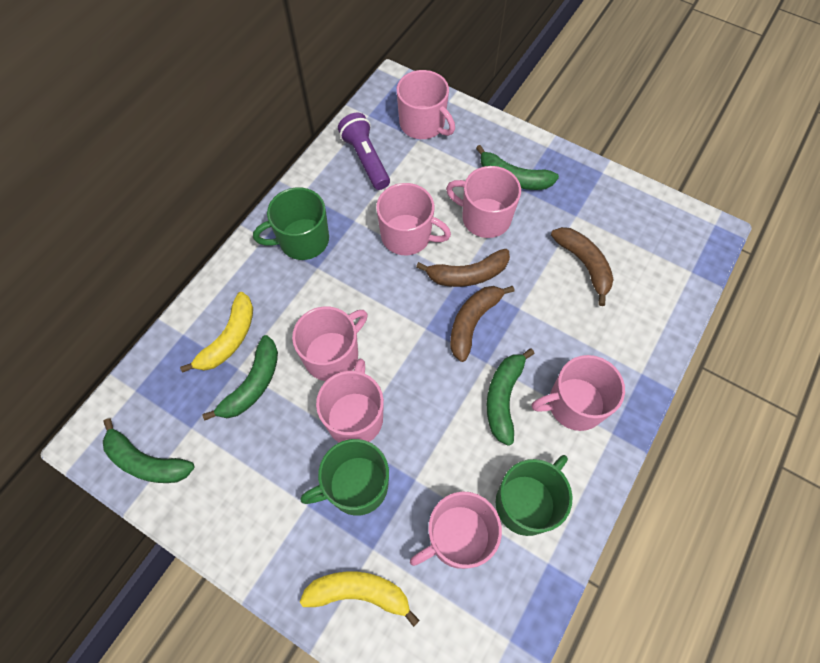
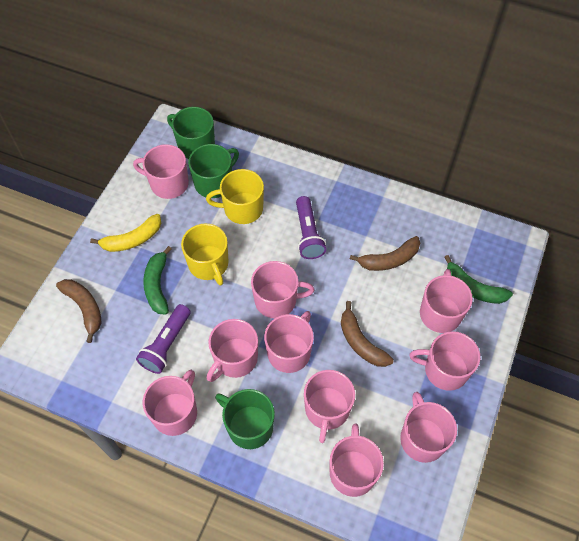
green banana: [103,418,195,483] [202,335,278,420] [476,145,559,190] [487,348,535,446] = 4 -> [143,246,172,315] [444,255,513,304] = 2
pink mug: [292,306,368,381] [316,359,384,443] [376,183,451,255] [397,70,455,139] [410,492,502,569] [446,166,521,238] [531,355,625,431] = 7 -> [133,144,189,199] [143,370,197,436] [207,319,258,382] [251,261,315,318] [264,311,314,373] [304,370,355,443] [330,423,384,497] [400,392,457,463] [409,331,480,391] [420,269,473,333] = 10
purple flashlight: [338,112,390,190] = 1 -> [136,304,190,374] [296,196,326,259] = 2
yellow banana: [180,292,253,373] [300,571,420,627] = 2 -> [90,214,161,252] = 1
yellow mug: none = 0 -> [181,223,229,286] [206,169,264,224] = 2

